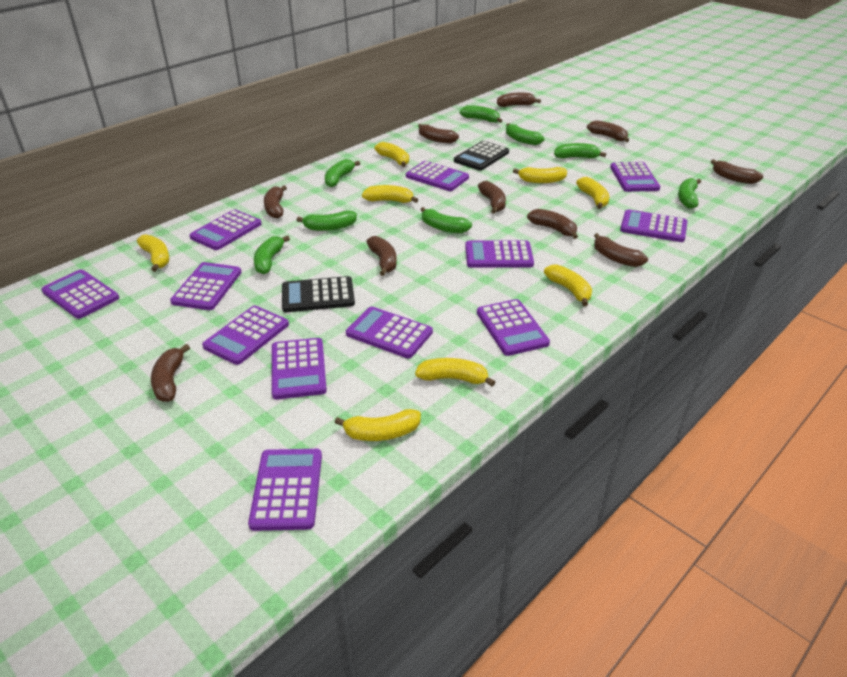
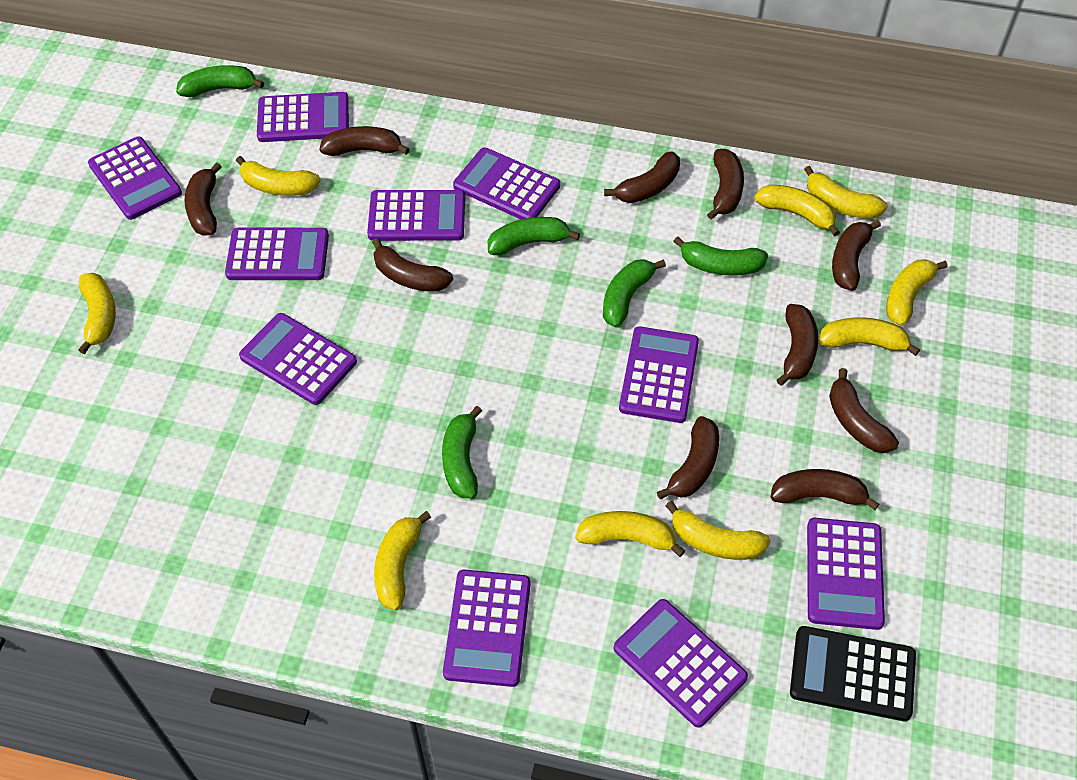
black calculator: [282,276,355,312] [454,141,509,171] = 2 -> [790,626,916,721] = 1
green banana: [254,235,290,274] [297,210,357,231] [325,159,360,187] [420,207,472,233] [459,105,502,123] [506,123,545,145] [554,143,606,159] [678,178,701,209] = 8 -> [176,65,264,97] [442,406,482,498] [488,217,580,255] [603,259,666,328] [673,236,768,276] = 5
purple calculator: [41,270,119,319] [170,262,241,310] [190,209,262,250] [202,306,289,365] [248,449,322,531] [272,338,327,399] [346,306,433,358] [406,161,469,191] [465,240,534,268] [477,299,550,356] [610,162,660,192] [620,209,687,242] = 12 -> [88,137,182,220] [225,228,329,280] [239,313,357,405] [257,92,349,142] [367,190,465,241] [443,570,530,687] [453,147,560,219] [614,599,748,728] [619,326,699,423] [807,518,885,630] = 10
yellow banana: [137,234,169,272] [335,409,421,441] [362,185,418,203] [374,142,409,167] [415,358,496,387] [513,167,567,183] [544,264,592,306] [576,177,609,209] = 8 -> [78,273,116,354] [236,156,321,196] [374,511,431,610] [575,511,685,557] [666,501,770,560] [754,185,840,237] [804,166,887,219] [819,317,920,356] [886,259,948,326] = 9

